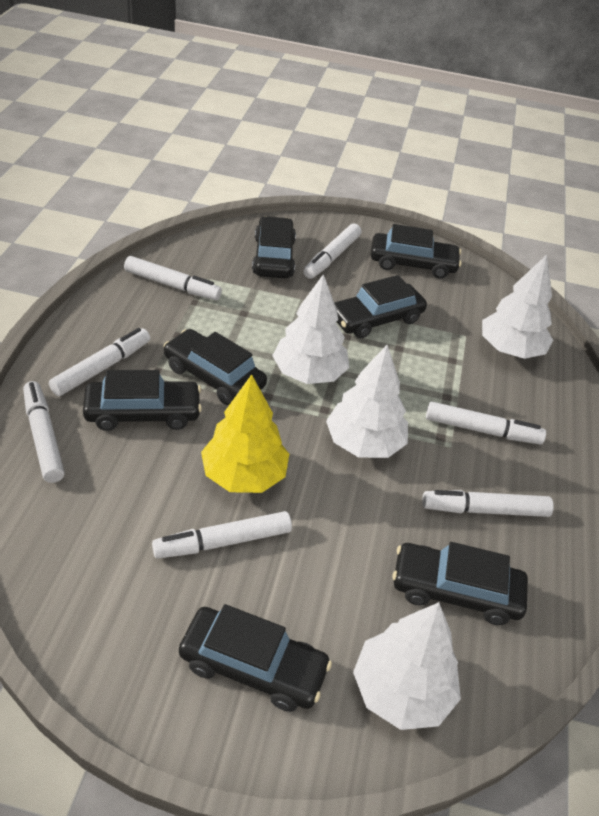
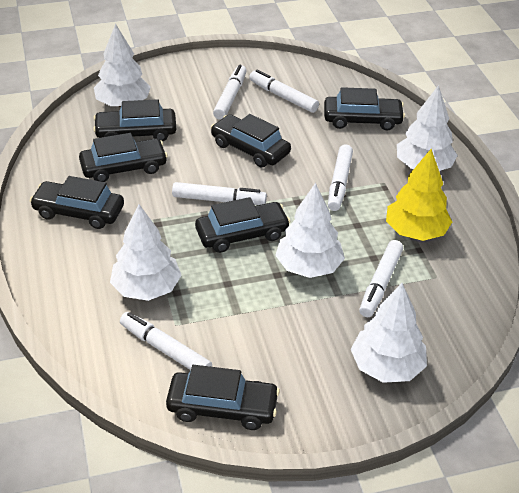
white marker: [23,381,65,483] [49,328,150,396] [124,256,222,300] [152,511,292,559] [304,223,361,279] [422,490,554,517] [426,401,546,445] = 7 -> [120,312,212,370] [172,182,267,205] [213,65,247,120] [249,69,319,113] [328,145,353,211] [359,240,403,317] = 6
white tree: [272,274,349,384] [326,345,408,458] [353,602,461,730] [482,255,553,359] = 4 -> [94,23,151,107] [110,204,182,301] [275,183,345,278] [351,283,427,383] [397,85,458,171] = 5

